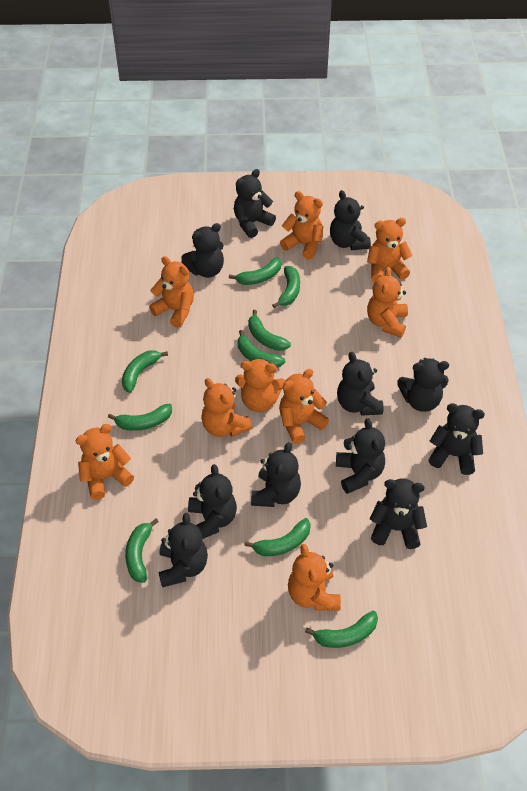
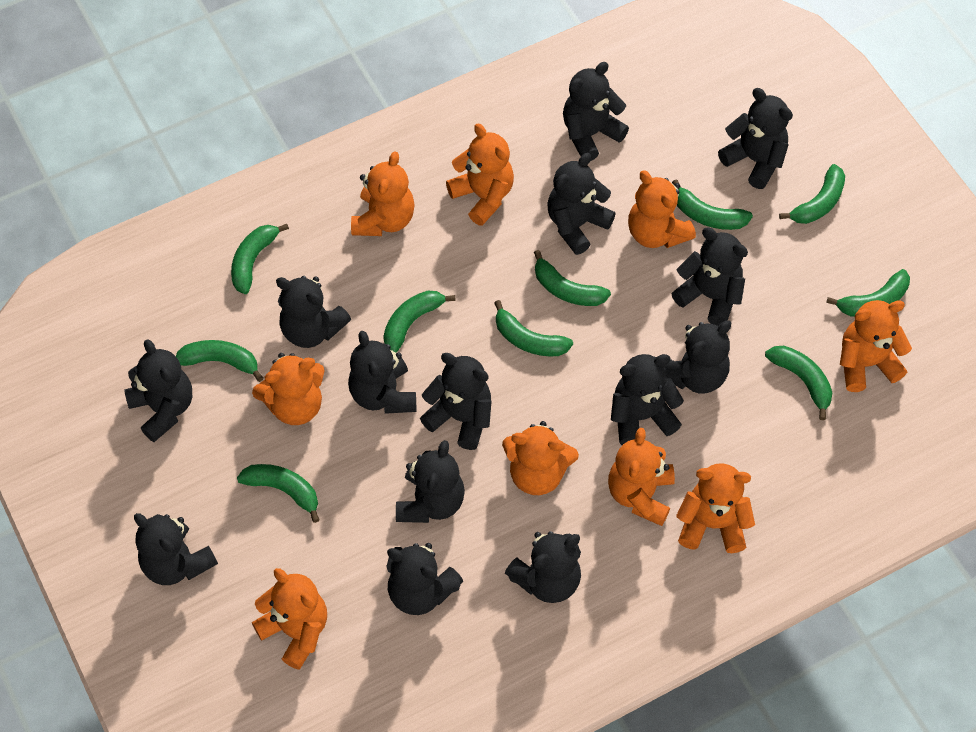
black teddy bear: [159,513,208,587] [181,223,224,278] [188,464,237,539] [234,169,276,238] [251,442,301,507] [330,190,371,250] [336,418,385,494] [337,352,384,416] [370,478,427,549] [397,358,449,412] [429,403,485,475] = 11 -> [124,339,192,442] [134,513,218,585] [276,276,351,348] [348,331,416,414] [386,543,463,615] [396,440,465,523] [420,353,492,450] [505,531,581,603] [548,153,616,255] [563,62,629,161] [611,354,684,445] [664,320,731,394] [671,227,748,326] [718,88,793,189] = 14
green banana: [108,404,172,431] [122,350,168,393] [125,519,159,583] [229,257,281,285] [238,330,285,368] [244,518,311,556] [248,310,291,351] [272,266,300,308] [305,611,378,648] = 9 -> [176,340,263,382] [231,224,289,294] [237,464,320,523] [383,291,456,353] [494,300,573,356] [534,250,611,306] [672,179,753,230] [765,346,832,420] [779,164,845,224] [826,269,910,316] = 10

